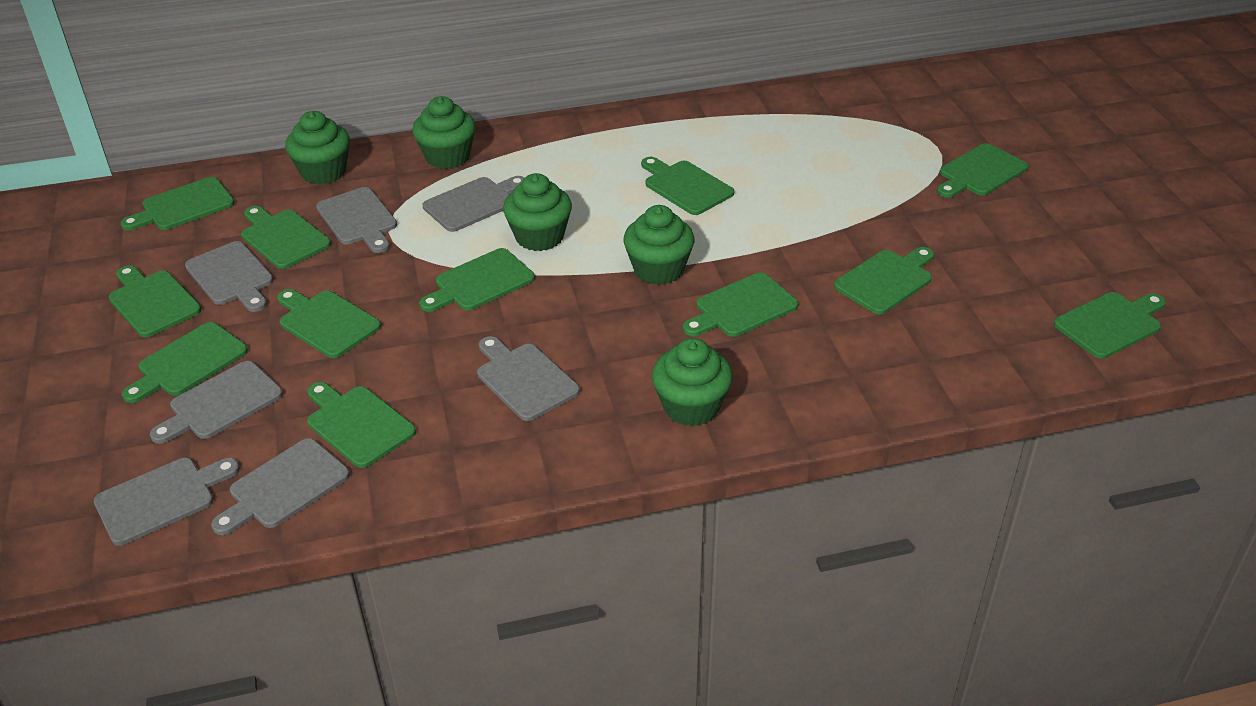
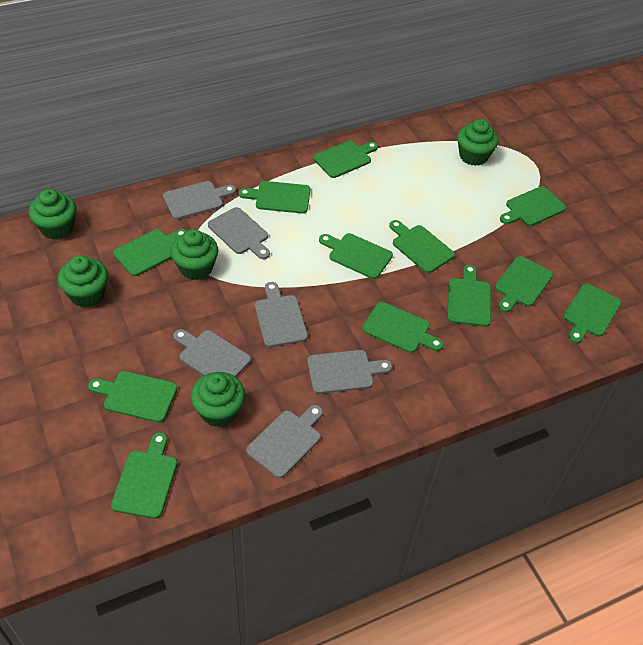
grey cutting board: [93,458,240,546] [150,361,283,444] [185,241,273,312] [211,438,350,535] [316,187,397,253] [423,176,524,232] [477,336,580,421] = 7 -> [163,181,236,219] [173,329,251,377] [208,207,270,259] [246,405,323,478] [255,282,308,347] [307,350,392,394] = 6

